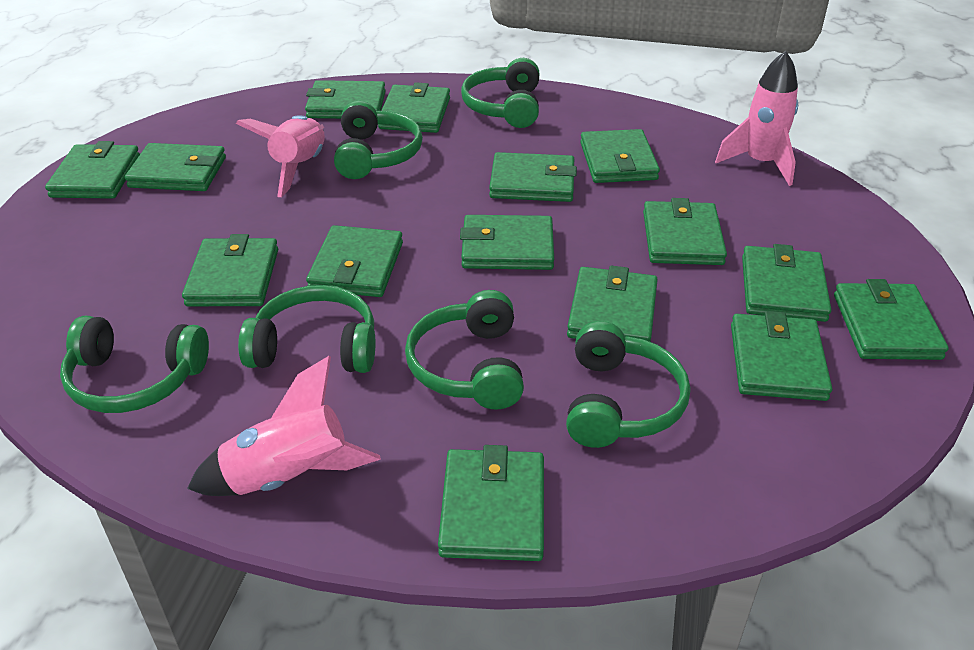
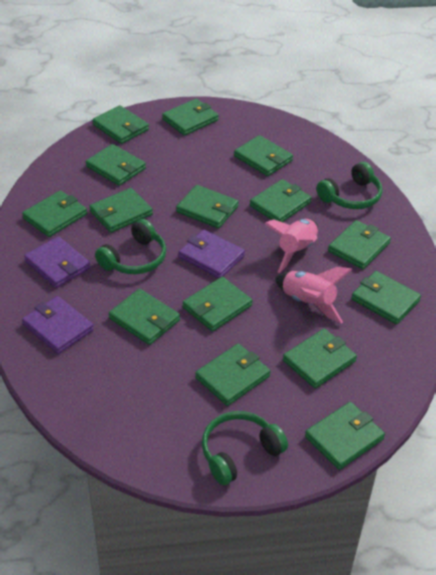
green headphones: [60,316,209,413] [238,285,375,373] [334,101,423,179] [405,290,524,410] [461,58,539,128] [566,321,690,448] = 6 -> [95,219,166,274] [202,411,288,485] [316,162,383,209] = 3
pink rocket: [187,356,381,496] [236,115,325,197] [715,51,798,186] = 3 -> [264,219,318,273] [275,267,352,324] = 2
purple wallet: none = 0 -> [22,296,94,354] [24,236,91,288] [179,230,245,278] = 3

